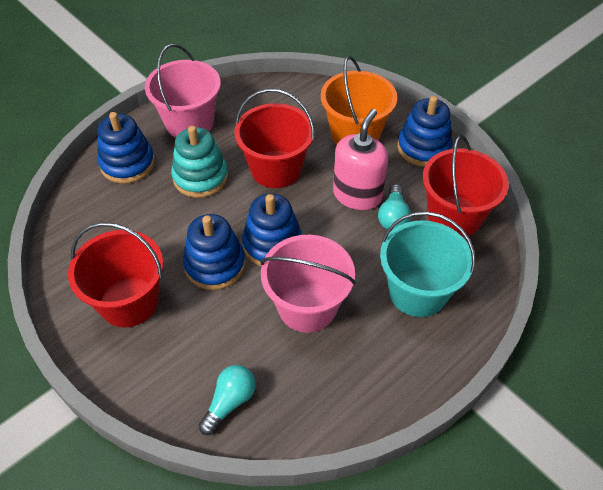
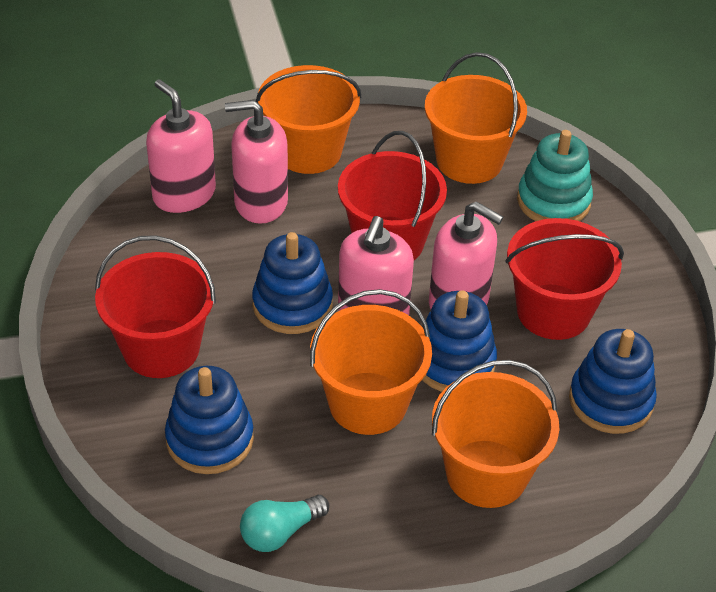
orange bucket: [321,56,397,145] = 1 -> [256,65,361,174] [310,289,432,435] [425,52,527,184] [432,360,559,508] = 4
pink bucket: [145,44,221,138] [260,235,356,333] = 2 -> none = 0
pink soap dispenser: [333,109,388,210] = 1 -> [146,79,216,213] [225,100,288,224] [338,216,414,315] [429,201,504,309] = 4
turquoise bucket: [380,211,476,317] = 1 -> none = 0
turquoise light bulb: [198,365,255,435] [378,184,411,231] = 2 -> [240,495,329,552] = 1

